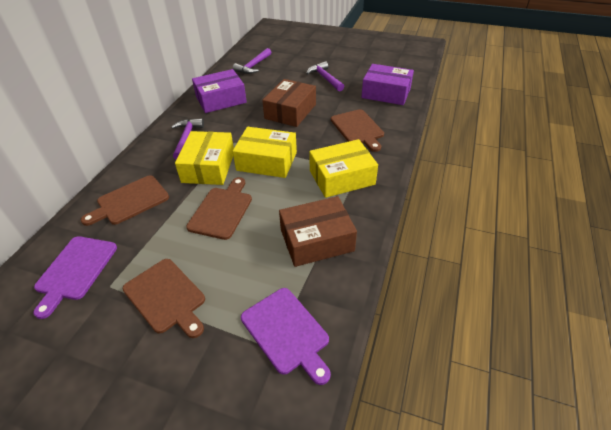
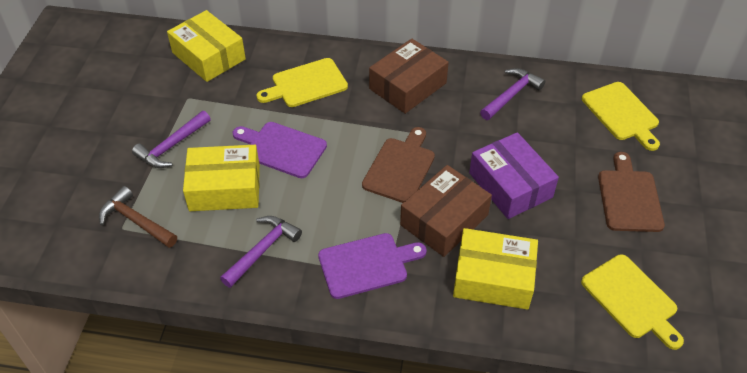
brown cutting board: [81,175,169,226] [123,259,205,338] [186,177,252,240] [331,109,384,152] = 4 -> [362,127,435,203] [598,152,665,232] = 2
brown hammer: none = 0 -> [99,186,177,248] = 1
purple box: [192,69,247,113] [361,64,414,105] = 2 -> [469,132,559,219] = 1
yellow cutting board: none = 0 -> [256,58,348,107] [581,254,684,350] [582,82,660,151] = 3

